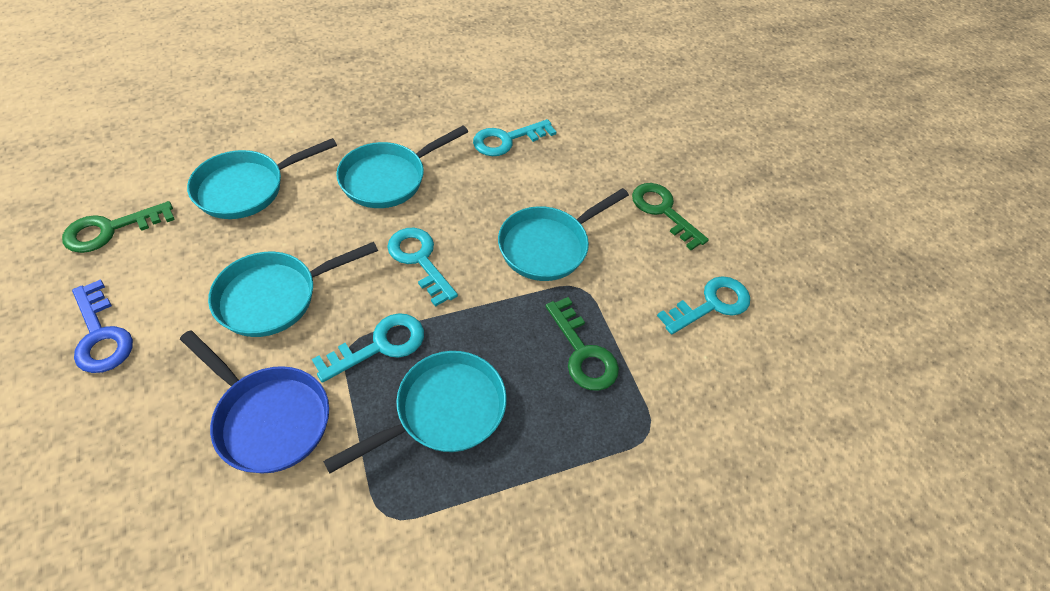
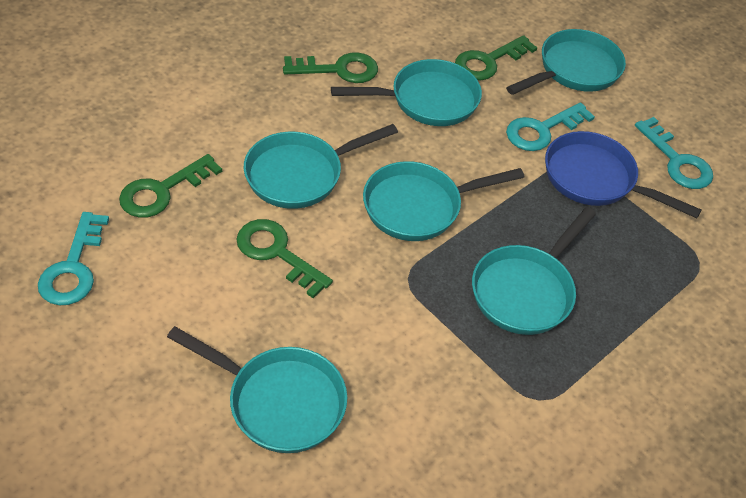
blue key: [72,279,133,373] = 1 -> none = 0
green key: [62,201,175,253] [546,297,619,391] [632,183,709,250] = 3 -> [119,154,222,218] [236,219,333,298] [283,52,378,83] [455,35,537,81] = 4
turquoise key: [312,313,424,383] [387,228,458,307] [473,119,556,156] [657,276,750,335] = 4 -> [38,212,109,305] [506,102,595,151] [635,117,713,189] = 3
turquoise pan: [187,138,337,219] [208,242,378,337] [323,351,507,473] [336,126,468,208] [498,188,629,281] = 5 -> [167,326,347,453] [244,124,398,209] [331,59,482,126] [363,161,524,241] [472,207,596,335] [506,29,626,95] = 6

